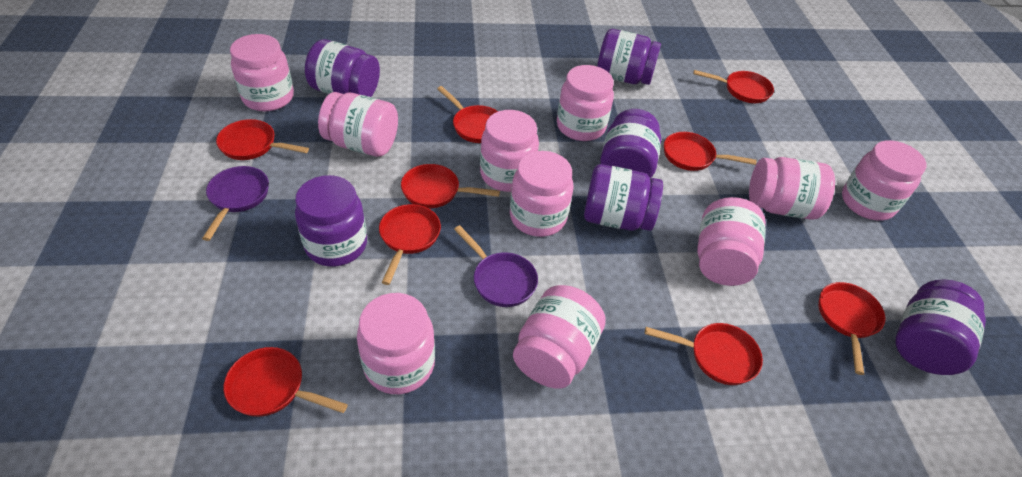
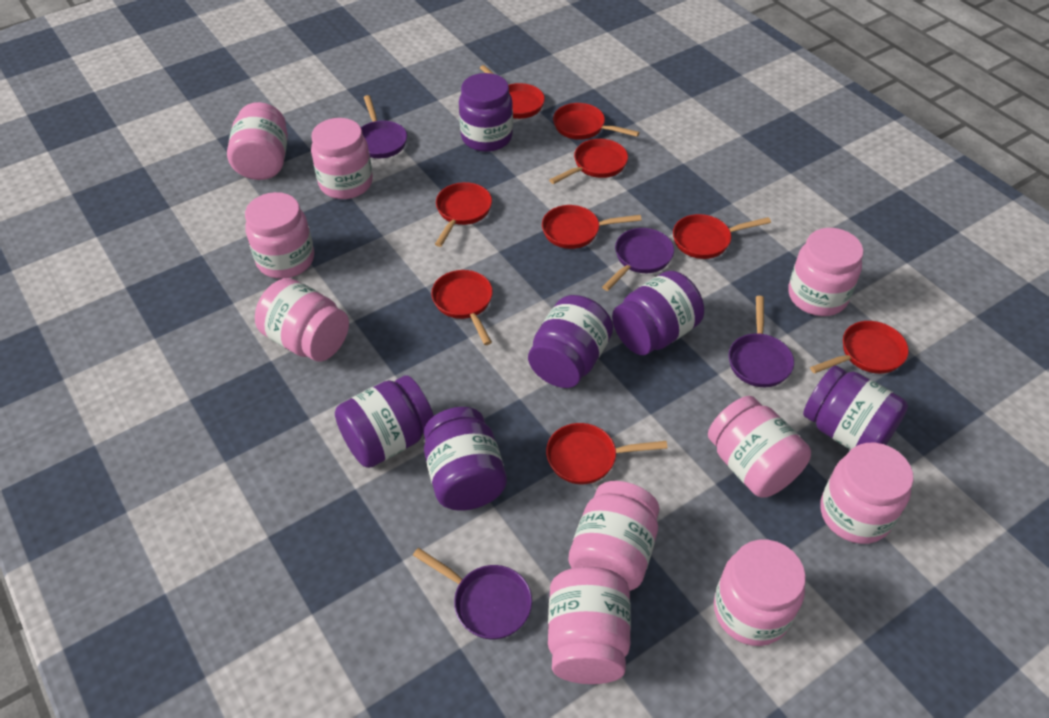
purple pan: [202,166,269,241] [454,225,538,307] = 2 -> [361,95,407,158] [413,548,532,640] [602,228,674,291] [729,296,794,387] = 4

